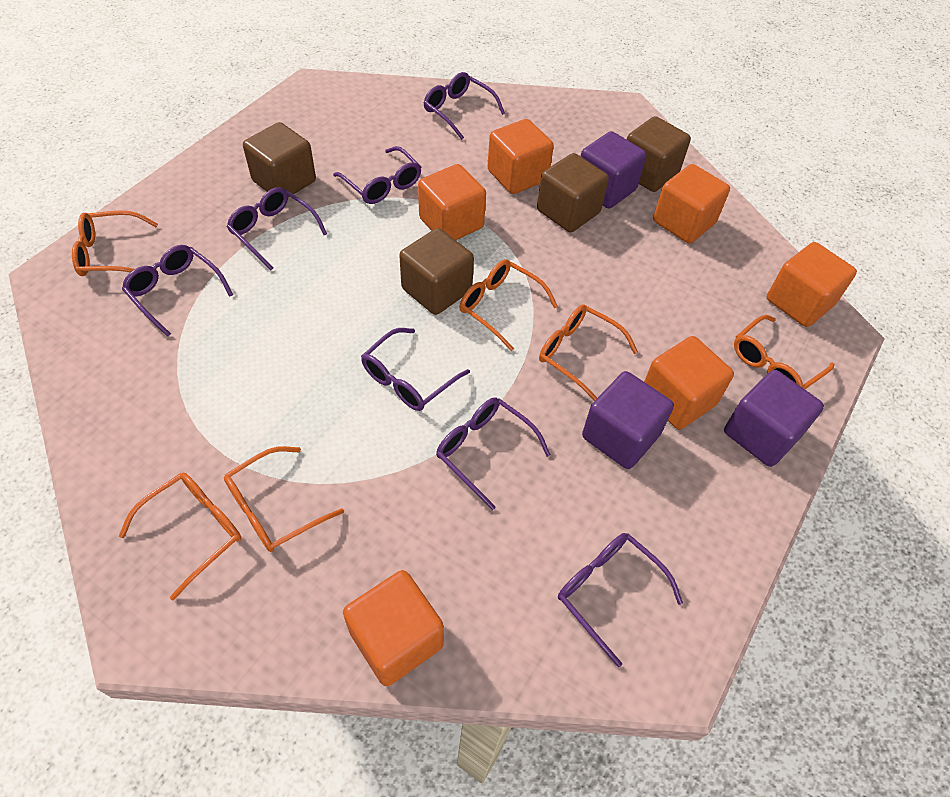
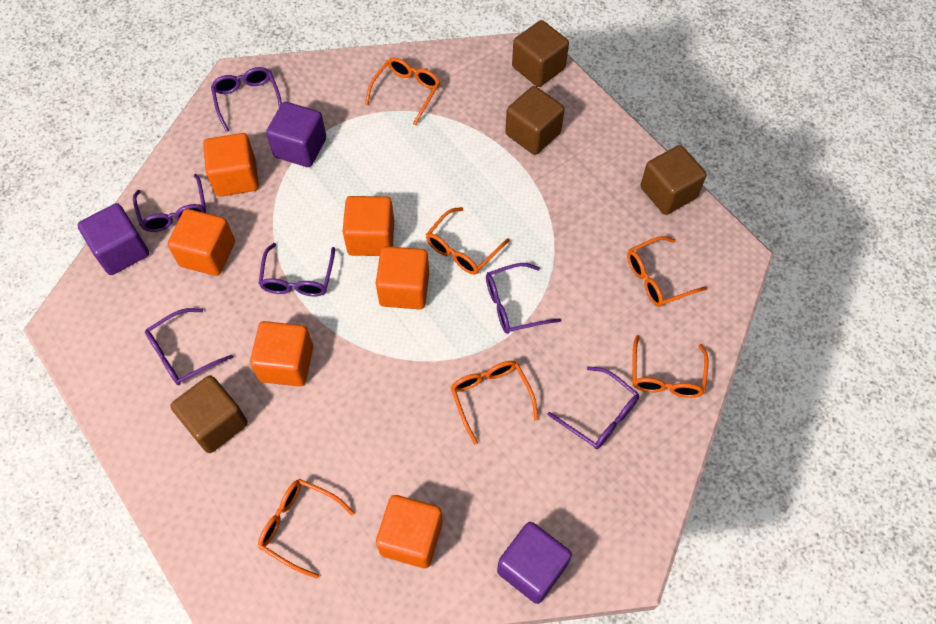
purple glasses: [122,245,233,337] [227,187,327,270] [333,146,421,204] [361,328,470,411] [423,72,505,140] [436,397,551,510] [558,533,683,667] = 7 -> [133,174,206,232] [145,308,233,385] [211,67,282,132] [258,243,335,296] [486,263,561,334] [547,366,639,449] = 6

